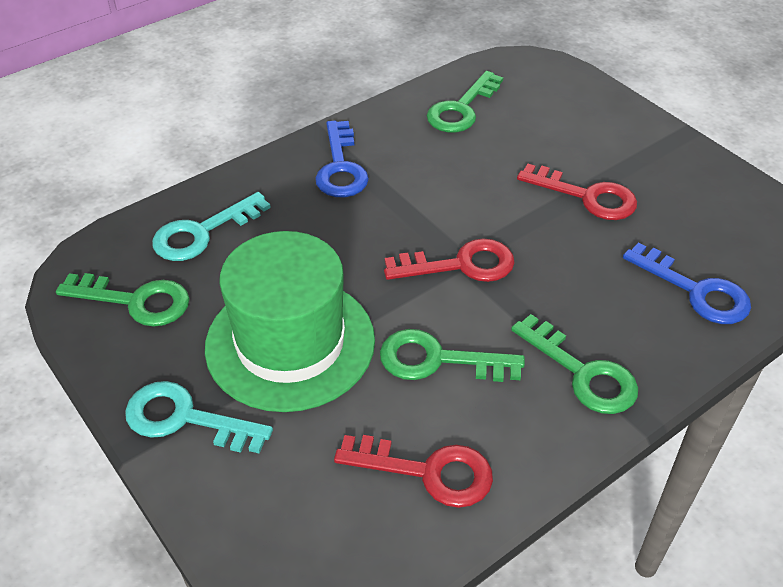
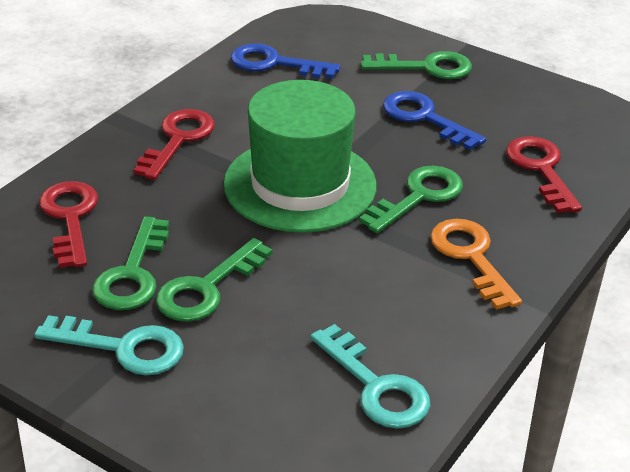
orange key: none = 0 -> [430,219,522,310] = 1

